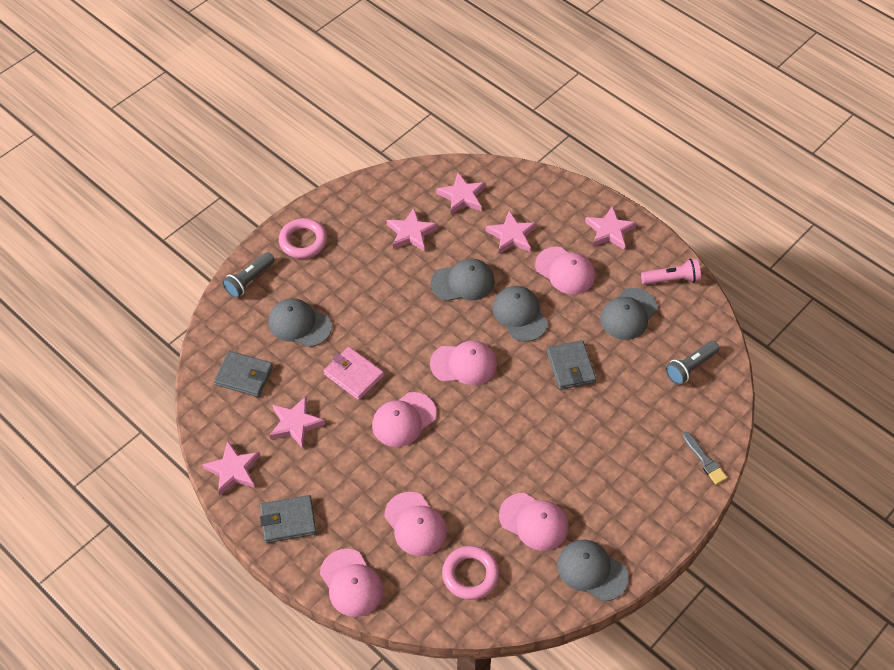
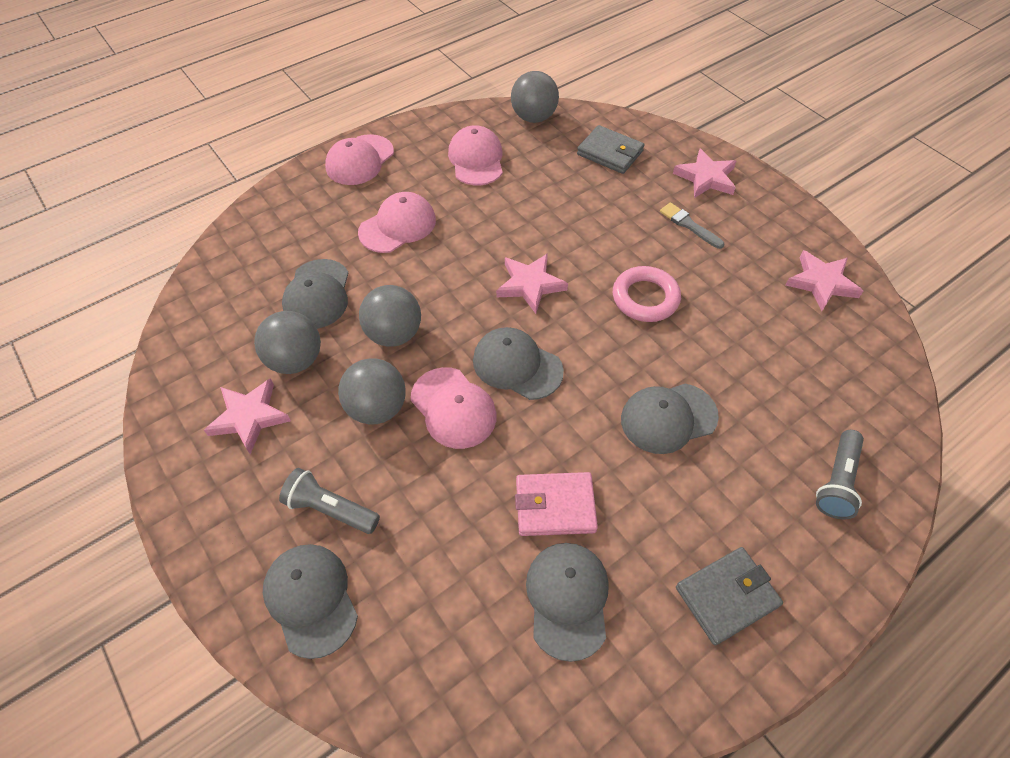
grey ball: none = 0 -> [254,311,321,374] [338,358,406,424] [359,285,421,347] [511,71,559,123] = 4
grey wallet: [214,351,273,397] [260,495,317,543] [547,340,596,390] = 3 -> [577,125,644,174] [676,547,783,645] = 2
pink cap: [320,549,383,617] [372,392,436,447] [384,492,447,556] [430,340,497,385] [499,493,569,551] [535,247,595,294] = 6 -> [325,134,394,185] [358,192,436,253] [411,367,497,449] [448,126,503,185] = 4
pink flashlight: [641,258,701,285] = 1 -> none = 0
pink ring: [279,218,327,259] [442,546,499,600] = 2 -> [613,266,681,322] = 1
pink star: [202,441,260,496] [269,396,325,449] [387,208,438,252] [436,173,486,215] [486,211,537,254] [585,206,637,250] = 6 -> [204,378,291,454] [496,253,568,314] [673,149,736,198] [786,250,863,311] = 4

